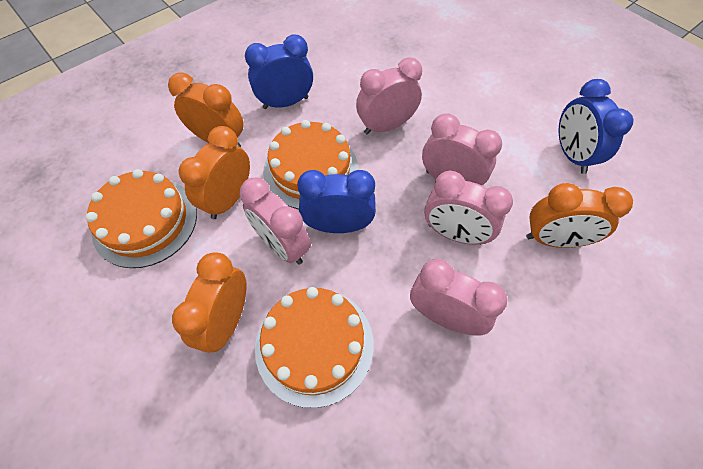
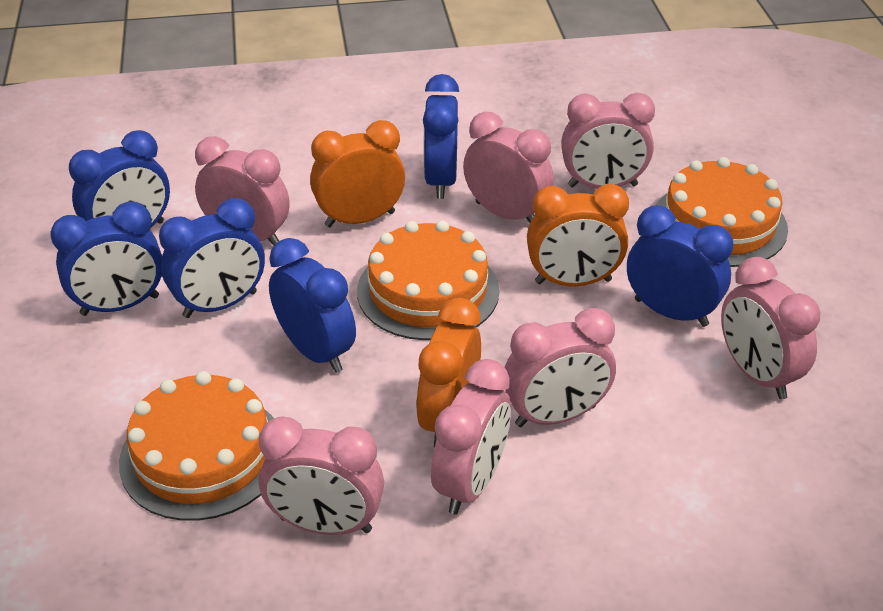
blue clock: [245,34,313,109] [297,170,376,233] [559,79,633,174] = 3 -> [50,201,162,316] [69,130,170,227] [159,198,265,318] [269,238,356,373] [423,74,459,199] [627,206,733,327] = 6
orange clock: [168,72,244,147] [172,252,246,353] [179,126,250,219] [526,183,633,248] = 4 -> [310,120,405,227] [416,298,481,447] [527,184,629,286] = 3
pink clock: [240,177,311,265] [356,57,422,135] [410,259,507,336] [422,113,502,185] [424,171,513,245] = 5 -> [195,136,290,246] [259,416,384,535] [431,359,511,515] [463,111,554,223] [504,308,616,427] [561,93,655,189] [721,257,820,399] = 7

